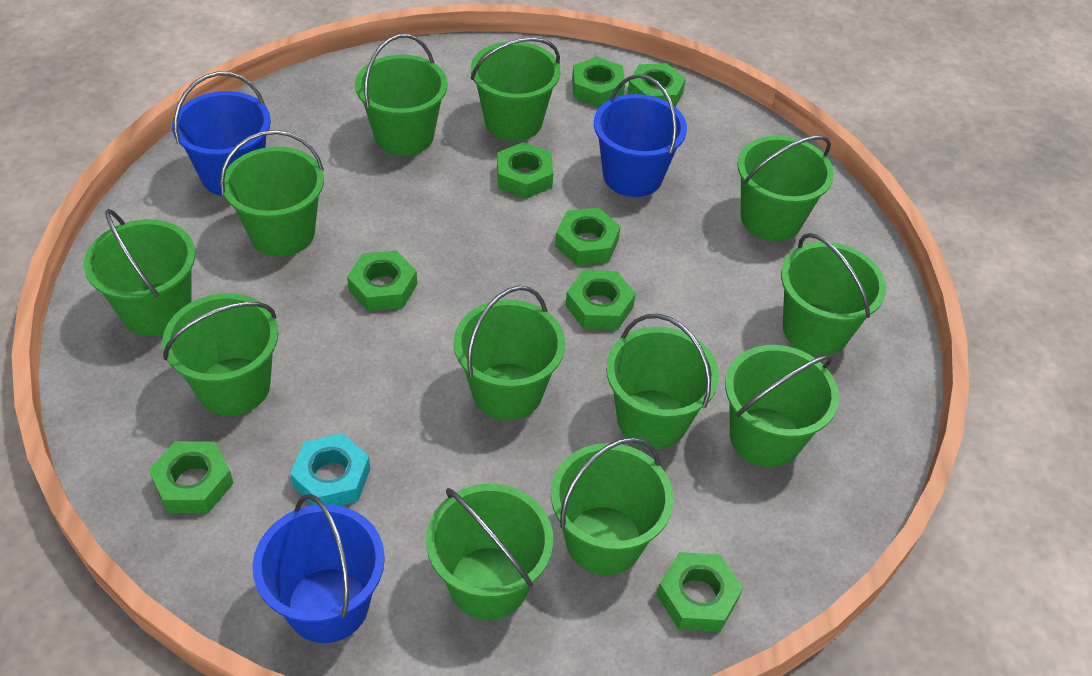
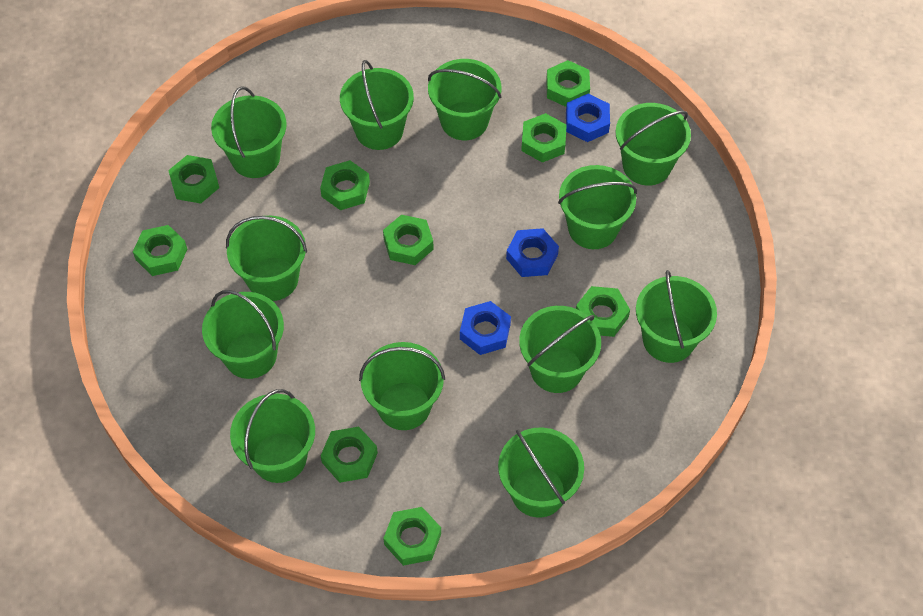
blue bucket: [172,72,271,196] [253,494,385,643] [594,74,687,197] = 3 -> none = 0
blue nut: none = 0 -> [460,301,511,355] [506,228,559,277] [566,94,610,142] = 3
green nut: [149,441,234,513] [347,250,417,312] [497,142,553,199] [555,208,621,265] [565,270,636,330] [572,57,625,107] [627,63,686,107] [657,552,743,632] = 8 -> [133,225,187,276] [168,155,219,204] [320,160,370,210] [321,427,378,483] [383,215,434,265] [383,507,441,566] [521,113,567,162] [546,60,590,107] [576,286,630,337] = 9
turquoise nut: [290,433,370,506] = 1 -> none = 0

